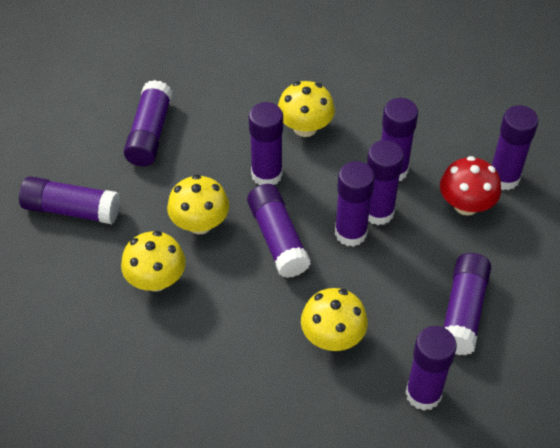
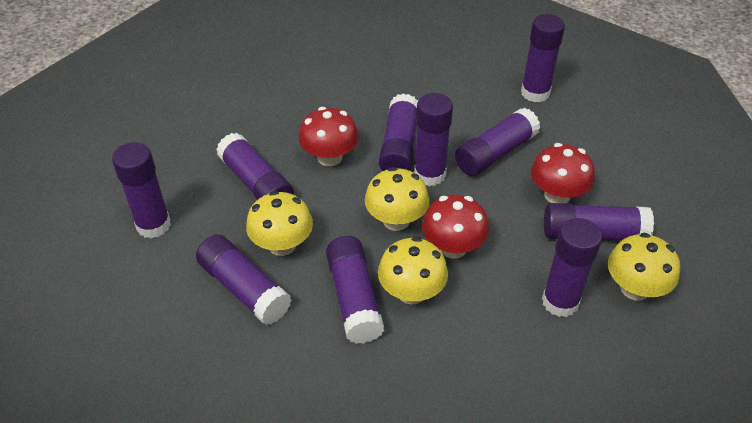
red mushroom: [440,156,501,216] = 1 -> [299,107,359,166] [422,194,489,259] [531,143,595,204] = 3

